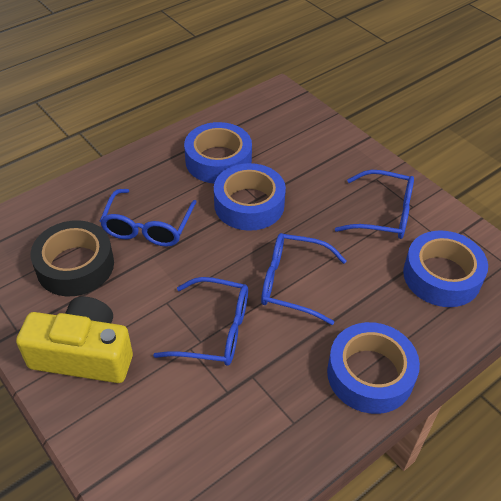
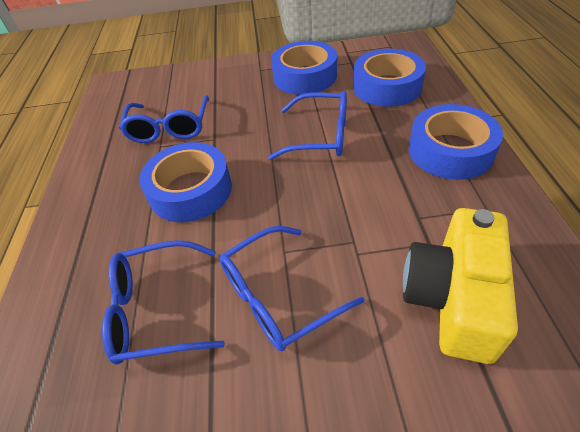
black tape: [30,220,114,296] = 1 -> none = 0

